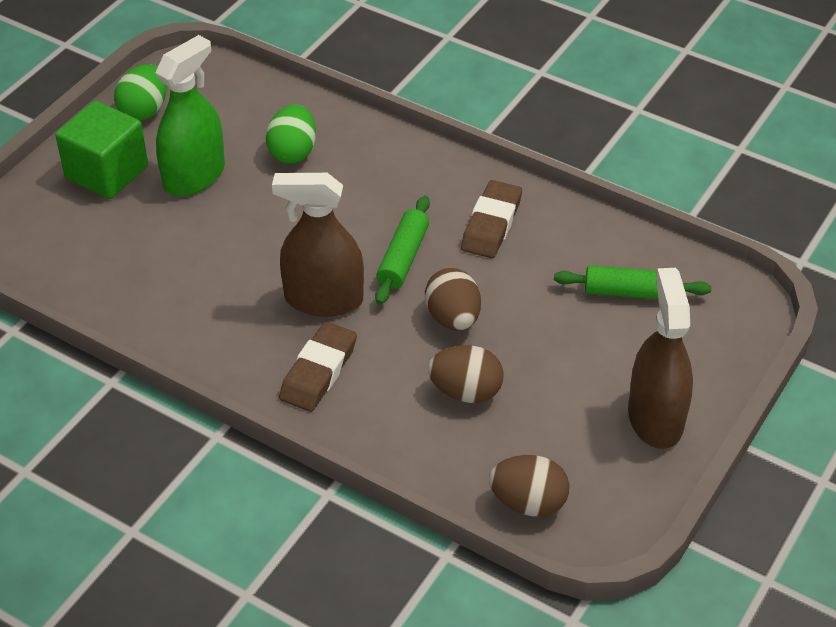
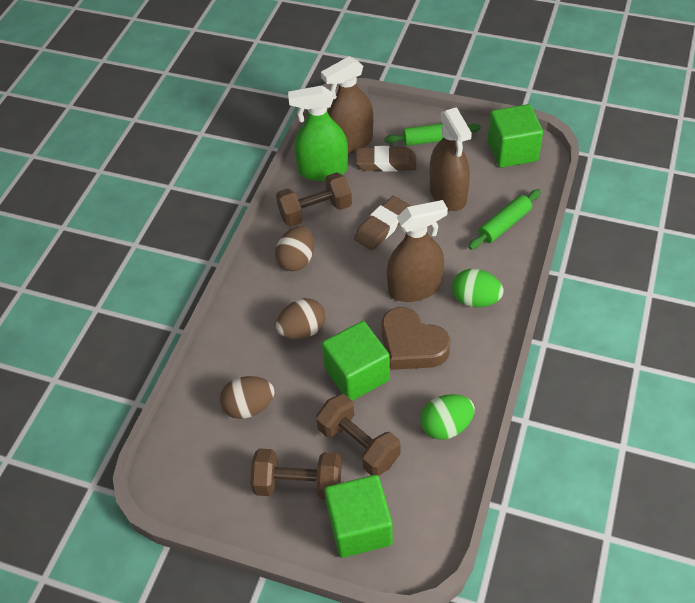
brown dumbbell: none = 0 -> [250,448,342,500] [276,172,352,227] [316,394,401,476] = 3
brown heart: none = 0 -> [382,307,450,370] = 1
brown spray bottle: [272,173,364,317] [628,268,693,449] = 2 -> [321,56,373,154] [387,200,448,302] [430,107,472,211] = 3
green cube: [55,101,148,199] = 1 -> [322,321,390,401] [324,475,393,558] [488,104,543,168] = 3

